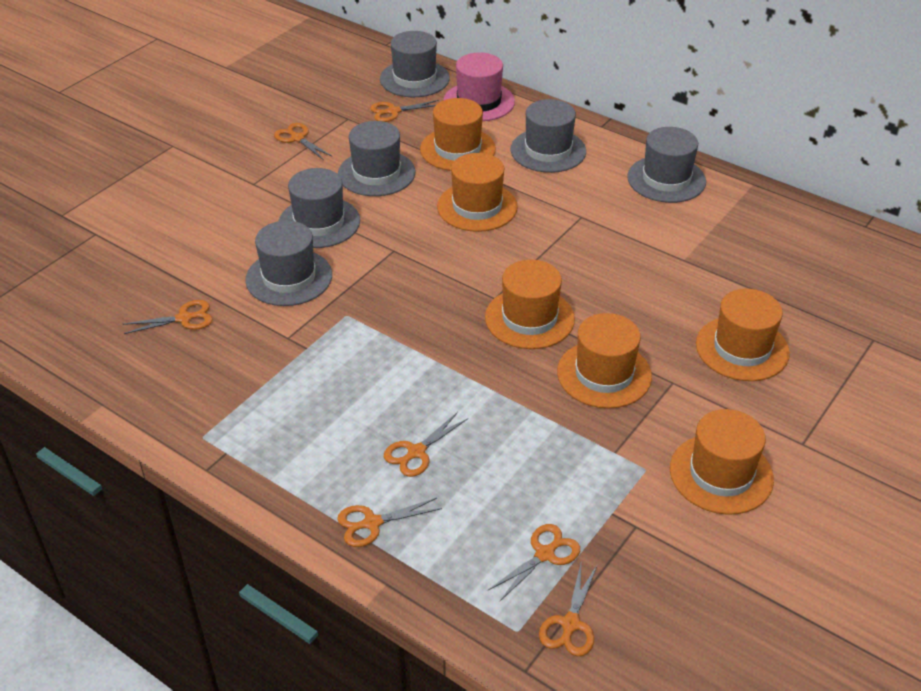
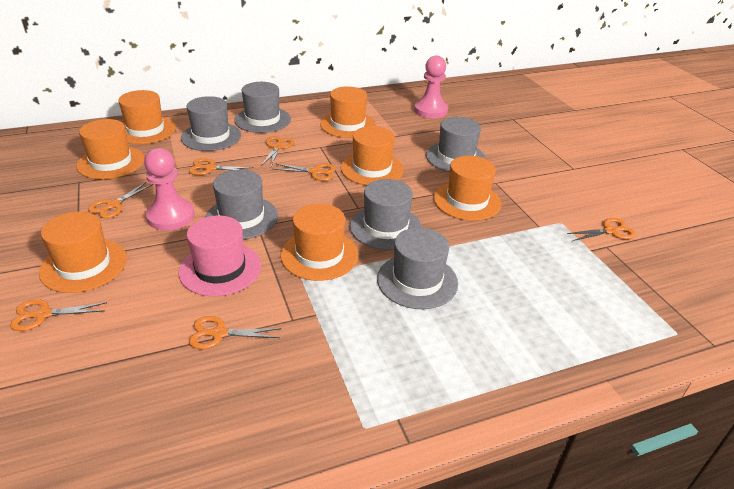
orange hat: [420,98,496,171] [437,153,518,232] [485,260,575,349] [557,313,652,408] [670,409,774,515] [696,289,790,381] = 6 -> [39,212,127,293] [76,119,145,179] [118,90,176,144] [280,204,358,281] [320,86,376,138] [341,126,404,185] [433,156,501,221] = 7
pink pawn: none = 0 -> [144,148,195,230] [414,55,448,118] = 2

